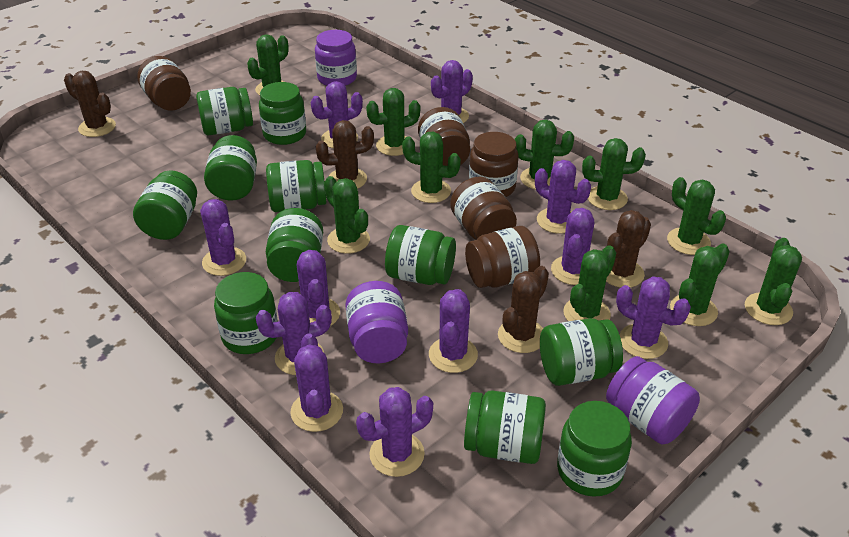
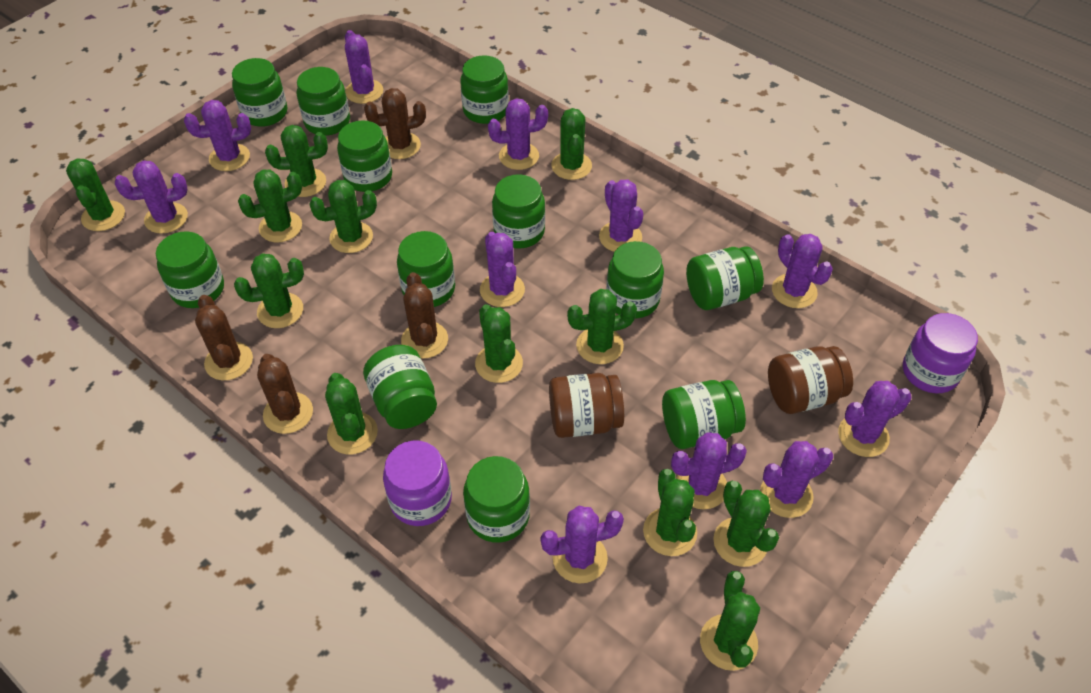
brown jar: [137,56,191,111] [418,107,470,166] [450,177,517,240] [465,226,540,288] [469,132,519,197] = 5 -> [549,373,624,438] [768,346,853,414] = 2
green cactus: [247,34,289,96] [324,176,370,254] [366,88,420,156] [402,132,461,203] [515,120,574,190] [563,245,616,321] [582,138,646,210] [667,177,726,255] [670,243,730,326] [745,238,802,325] = 10 -> [66,158,125,231] [234,253,304,328] [238,169,302,242] [265,125,328,197] [309,180,377,253] [325,373,378,454] [475,304,523,383] [551,108,592,180] [567,289,637,364] [643,469,697,556] [700,571,760,671] [713,481,779,567] = 12
green jar: [133,170,197,240] [196,87,253,135] [204,135,257,200] [214,272,278,354] [259,82,306,145] [266,160,326,212] [266,208,323,282] [385,225,456,285] [464,390,546,464] [540,318,623,386] [557,401,632,497] = 11 -> [156,231,224,308] [232,58,287,127] [297,67,350,136] [337,121,392,192] [363,345,437,429] [397,231,455,307] [460,55,509,124] [463,456,530,543] [492,174,545,249] [606,241,664,318] [662,380,746,449] [686,246,764,310] = 12
purple jar: [315,30,357,86] [345,281,408,363] [606,356,700,444] = 3 -> [383,441,452,526] [903,313,978,393] = 2

